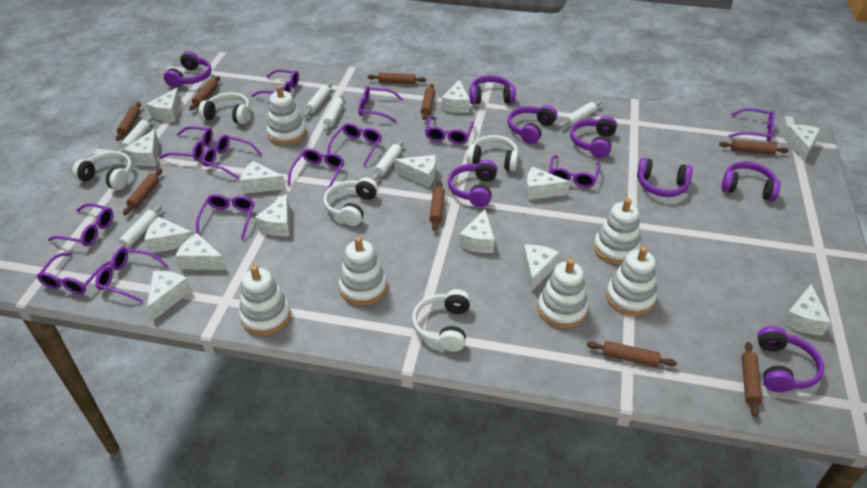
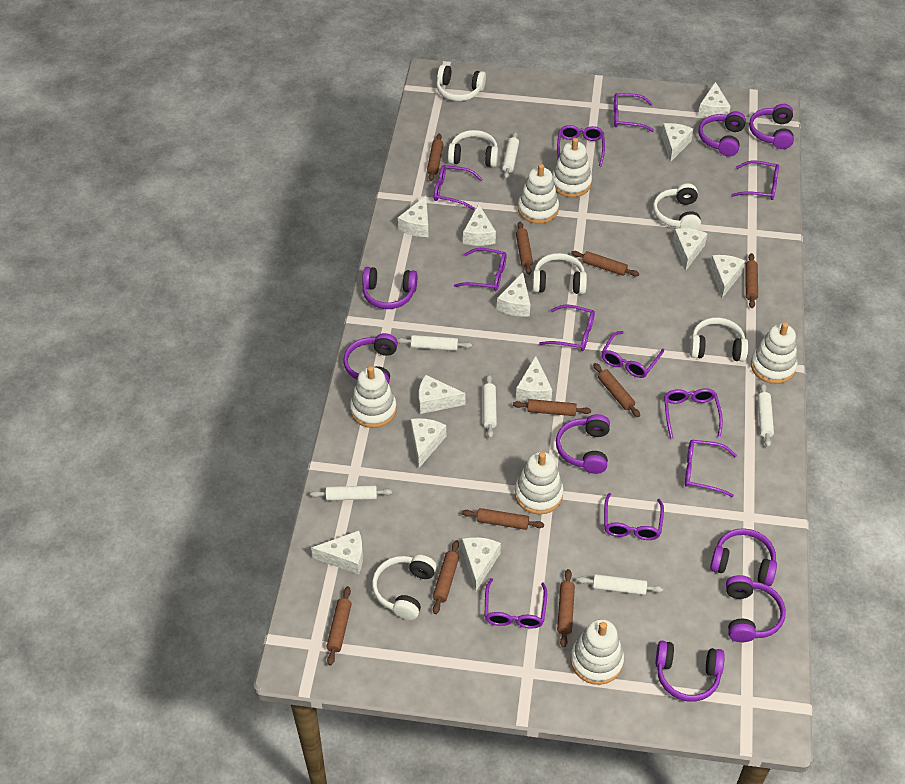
brown rolling pin: [116,102,141,141] [123,168,162,215] [189,76,220,110] [368,72,426,84] [421,84,435,120] [429,181,445,231] [587,341,677,367] [719,140,789,155] [742,342,762,417] = 9 -> [326,586,352,666] [427,134,443,181] [433,540,459,614] [462,508,544,530] [513,399,591,416] [516,222,533,275] [557,569,575,648] [571,251,639,276] [593,363,640,417] [745,253,758,308] = 10
purple glasses: [37,252,111,294] [48,203,113,246] [95,248,168,303] [159,126,213,161] [196,194,254,240] [202,135,262,179] [251,69,299,97] [287,148,344,190] [327,123,382,166] [358,86,403,122] [425,116,474,144] [549,155,601,188] [729,108,775,142] = 13 -> [434,165,483,210] [454,248,507,291] [485,578,547,629] [539,304,595,351] [557,125,605,166] [601,331,664,378] [604,493,664,540] [614,93,654,132] [664,388,723,439] [685,440,737,497] [731,160,779,200] = 11
white cheese: [123,129,159,166] [145,217,193,253] [147,88,181,122] [147,271,191,321] [175,233,226,270] [240,161,286,194] [255,194,290,236] [394,155,436,187] [441,80,470,113] [459,209,495,253] [522,245,560,292] [526,167,570,200] [782,284,831,335] [784,125,820,161] = 14 -> [311,530,363,574] [398,196,428,237] [411,418,446,468] [419,375,466,414] [462,537,501,591] [463,204,496,246] [497,272,530,317] [516,356,552,402] [661,123,694,162] [673,228,708,271] [698,82,731,118] [710,255,745,298] = 12
white headphones: [72,151,133,190] [198,92,250,124] [324,177,378,226] [412,289,471,352] [467,135,519,171] = 5 -> [372,555,437,620] [436,65,486,101] [448,130,498,167] [532,253,587,294] [653,184,701,230] [690,317,749,362] = 6

